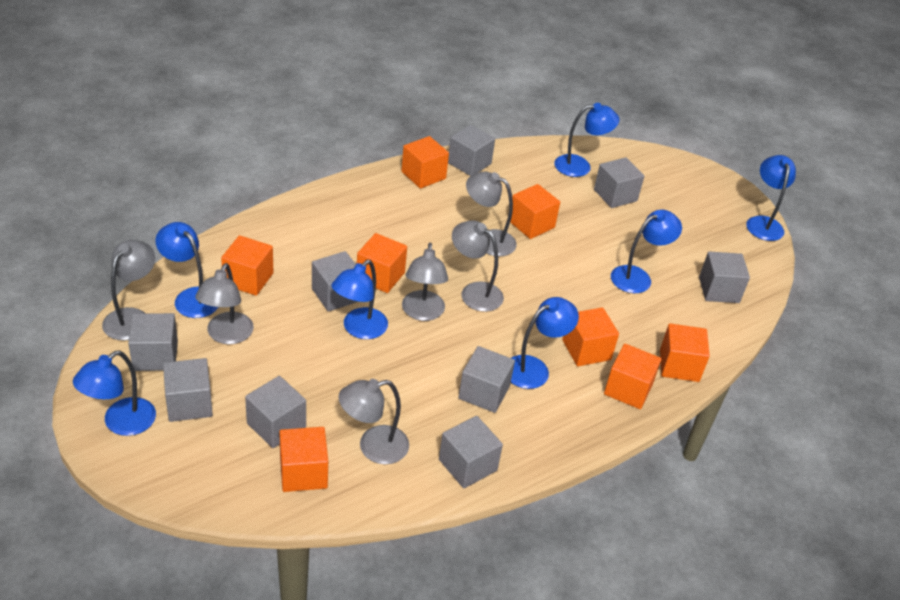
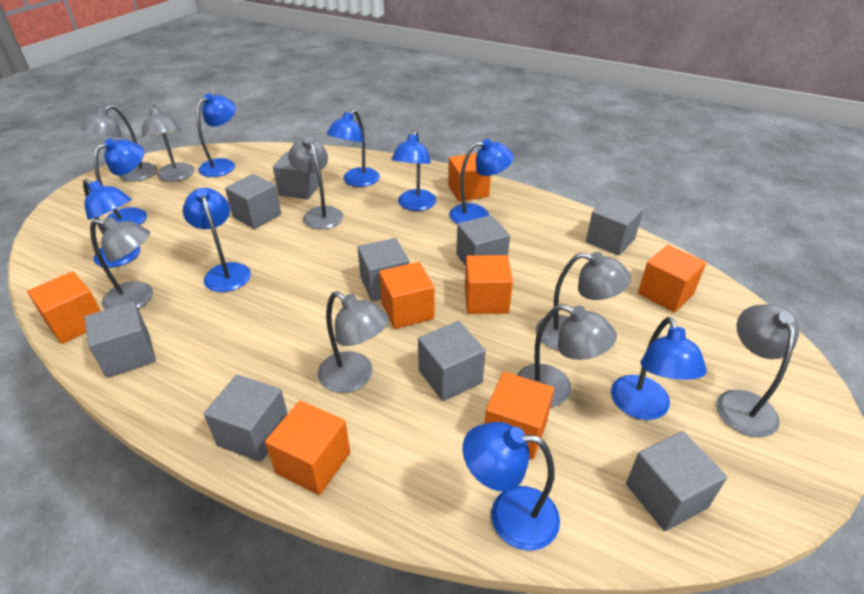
blue lamp: [73,351,156,436] [155,222,218,318] [331,260,388,339] [511,297,579,389] [554,103,620,177] [611,210,682,293] [746,155,796,241] = 7 -> [83,179,140,268] [94,138,147,225] [183,188,251,292] [196,93,236,177] [326,109,380,187] [391,130,436,211] [449,139,514,224] [463,422,560,551] [611,317,707,420] = 9
grey lamp: [102,240,155,341] [195,263,254,344] [339,379,409,464] [402,243,448,321] [452,220,504,312] [466,171,517,257] = 6 -> [80,105,157,182] [90,217,153,310] [142,105,194,182] [288,136,343,230] [318,291,389,393] [517,304,617,407] [536,252,631,351] [716,304,799,437] = 8
orange cube: [221,235,273,296] [279,427,328,492] [357,233,407,293] [401,136,449,189] [510,184,560,239] [562,307,619,366] [604,344,661,409] [660,323,710,382] = 8 -> [27,271,101,344] [265,401,350,495] [379,262,434,329] [448,153,491,202] [465,255,513,314] [485,372,554,459] [638,245,706,313] = 7

